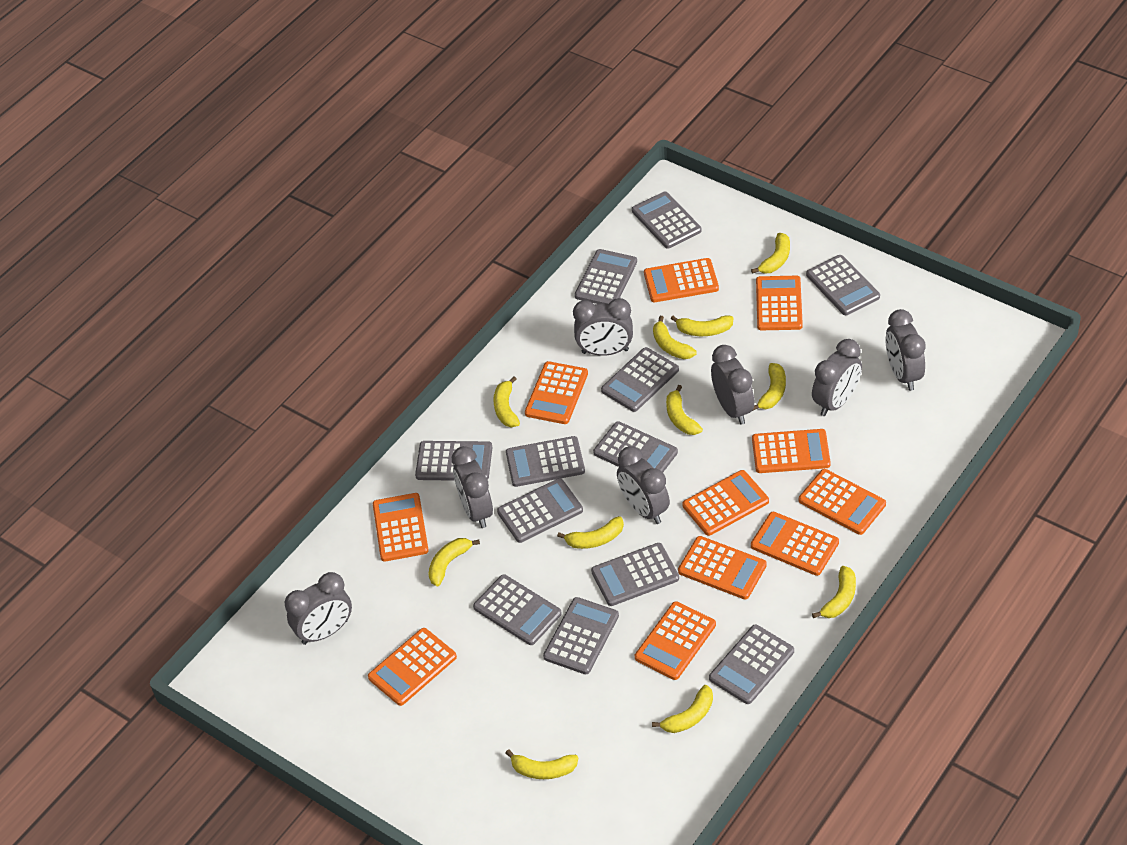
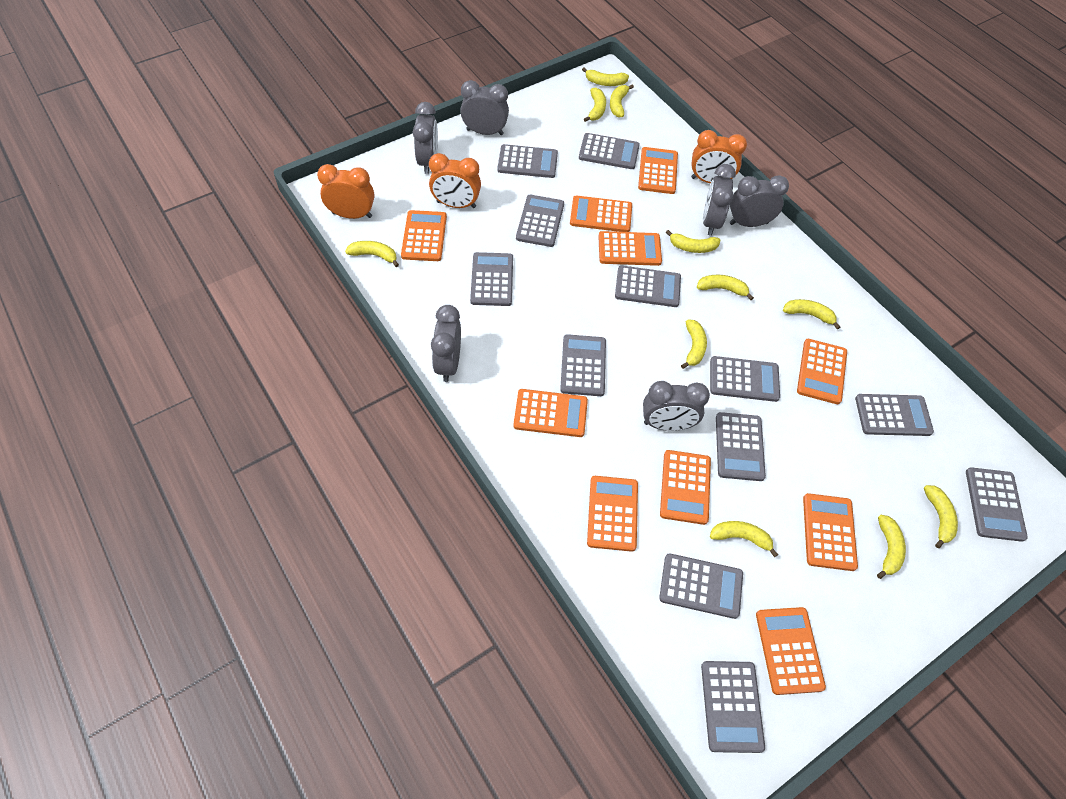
grey clock: [285,572,352,645] [452,446,493,528] [573,298,633,356] [617,446,670,524] [711,345,754,425] [812,339,862,416] [886,309,926,391] = 7 -> [413,102,438,174] [431,305,461,382] [460,80,509,135] [643,381,710,431] [703,164,736,236] [730,175,789,227] = 6
orange calculator: [368,628,457,706] [373,493,429,562] [525,361,588,424] [635,601,716,680] [644,258,719,302] [678,536,767,599] [682,470,769,536] [751,512,839,576] [752,429,831,473] [756,276,803,330] [799,469,886,535] = 11 -> [401,210,447,261] [513,389,588,437] [570,195,632,232] [587,476,638,552] [598,231,662,266] [638,147,678,194] [660,450,711,525] [756,607,826,695] [797,339,847,404] [803,493,858,571] = 10
orange clock: none = 0 -> [317,164,374,219] [429,153,481,208] [691,130,747,183] = 3

